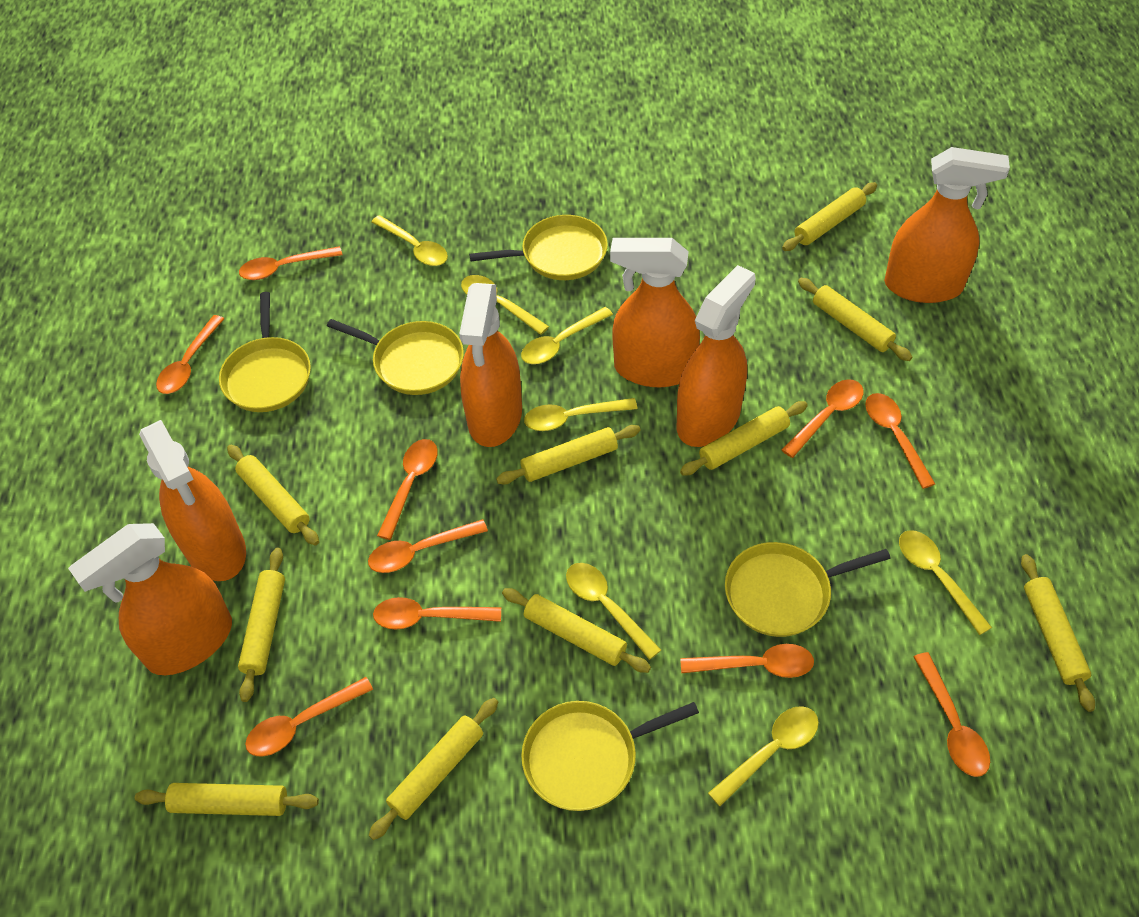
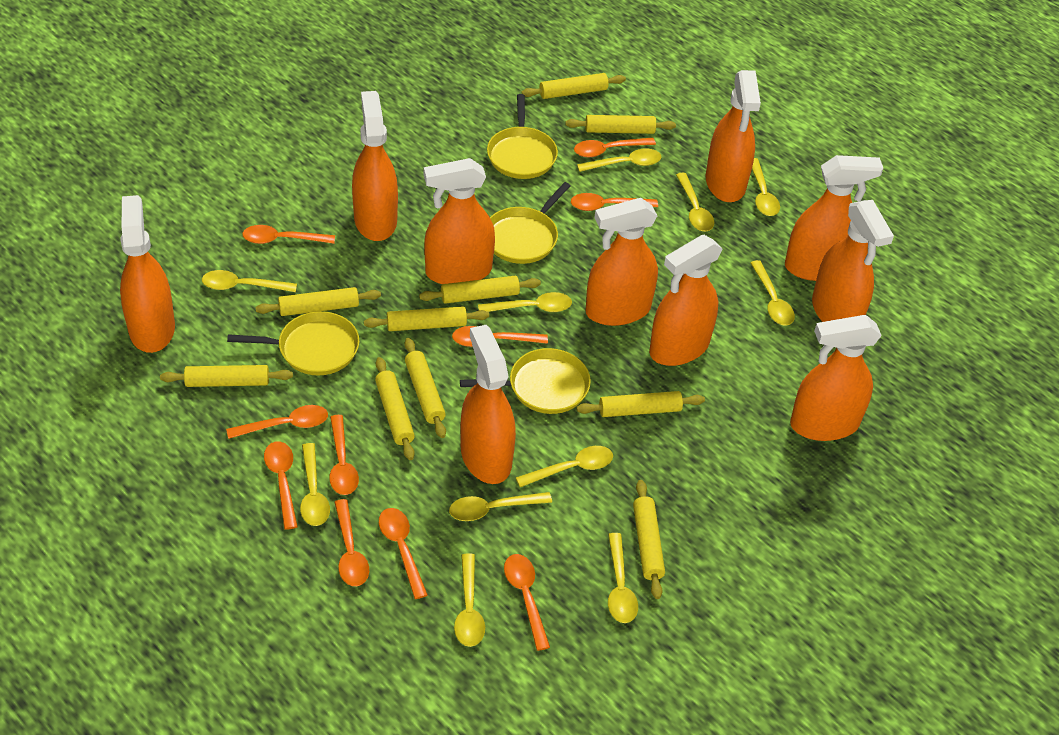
orange spray bottle: [68,523,232,675] [139,420,246,581] [459,283,522,447] [610,238,700,387] [677,265,756,447] [884,147,1010,303] = 6 -> [120,195,175,353] [352,91,398,241] [424,158,495,284] [460,325,516,484] [585,198,658,326] [649,235,723,366] [705,70,761,202] [785,155,883,281] [790,315,882,441] [812,200,894,322] = 10
yellow pan: [219,292,311,412] [327,319,464,395] [469,215,608,280] [521,701,699,811] [725,542,891,637] = 5 -> [227,311,360,376] [460,348,591,414] [487,94,558,179] [490,182,570,264] = 4
yellow spoon: [371,215,448,266] [461,275,549,335] [521,307,613,364] [524,398,638,431] [566,563,661,660] [708,706,819,806] [899,530,992,635] = 7 -> [202,270,297,292] [300,443,330,526] [449,492,552,521] [454,553,485,647] [478,292,572,312] [516,446,613,487] [577,148,661,172] [608,533,638,623] [676,173,714,231] [750,260,795,325] [752,158,780,216] = 11

